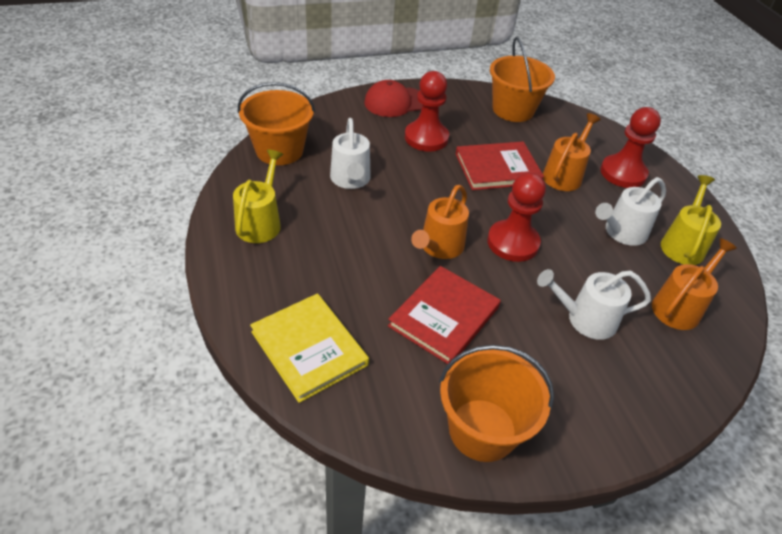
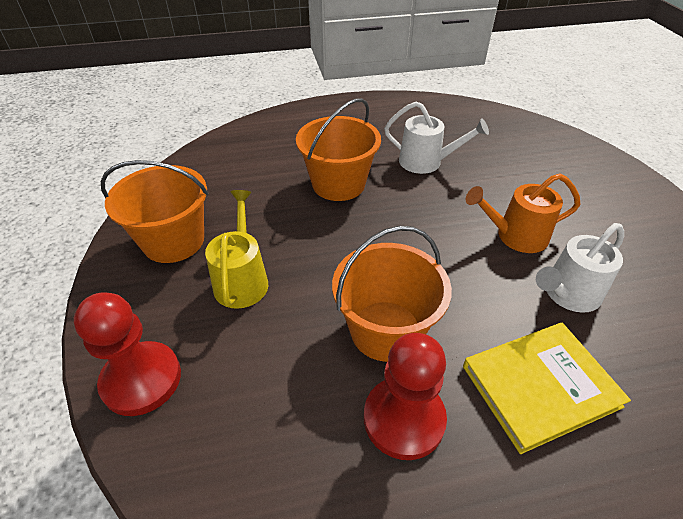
orange watering can: [411,185,469,259] [543,113,601,191] [652,238,737,330] = 3 -> [466,173,580,253] = 1
red book: [388,266,501,364] [455,141,544,190] = 2 -> none = 0
red cap: [364,80,423,117] = 1 -> none = 0
red pawn: [405,71,449,152] [487,172,546,262] [600,107,661,188] = 3 -> [74,292,181,416] [364,333,447,460] = 2
white watering can: [330,118,371,189] [537,269,651,340] [595,177,666,246] = 3 -> [384,101,489,174] [536,223,624,313] = 2
yellow watering can: [233,149,283,243] [661,175,721,265] = 2 -> [205,190,268,309] = 1

